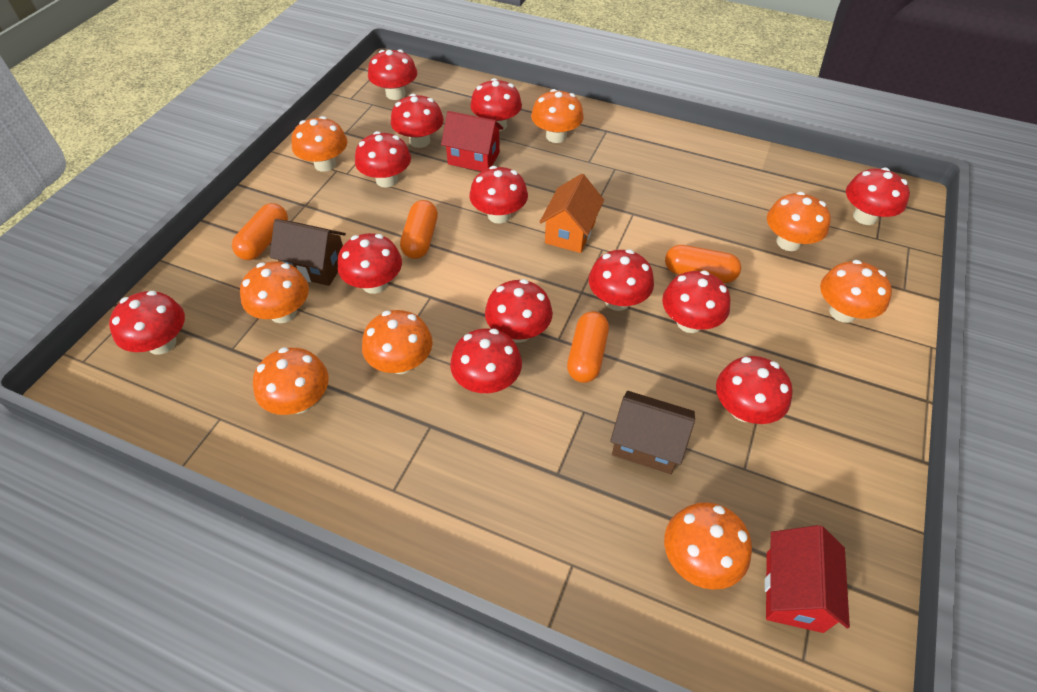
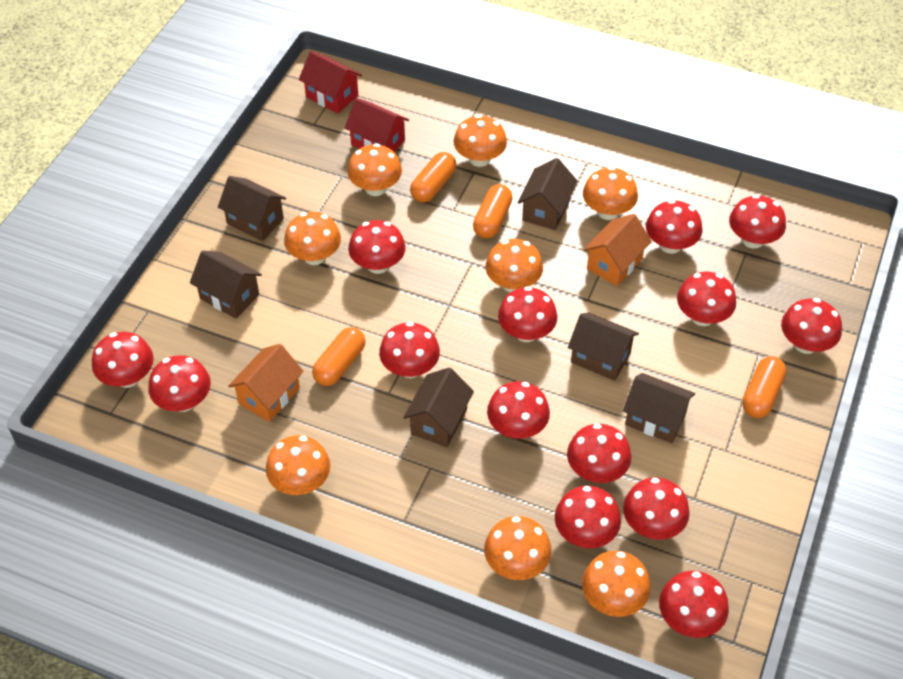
brown house: [270,219,346,286] [610,391,695,474] = 2 -> [190,251,262,319] [218,176,286,241] [403,367,474,447] [518,158,578,230] [568,313,639,381] [623,373,695,443] = 6
orange house: [540,174,604,253] = 1 -> [228,344,304,422] [583,214,652,286] = 2
red mushroom: [109,291,185,355] [338,233,402,294] [355,131,411,188] [368,49,417,100] [391,94,444,148] [450,328,522,394] [469,166,528,224] [470,78,522,132] [485,279,553,343] [589,249,654,311] [662,271,730,333] [716,356,793,424] [846,168,910,225] = 13 -> [92,332,154,388] [148,355,211,412] [348,220,406,274] [379,322,440,378] [487,381,550,439] [498,286,557,342] [555,486,621,548] [567,423,631,483] [623,477,690,540] [646,200,702,254] [659,571,729,638] [677,272,736,326] [729,195,786,249] [781,298,842,354] = 14

